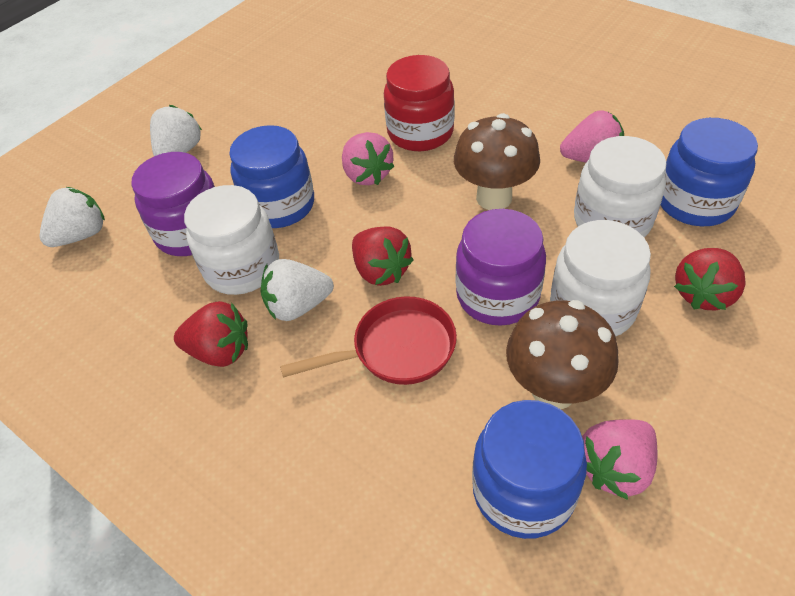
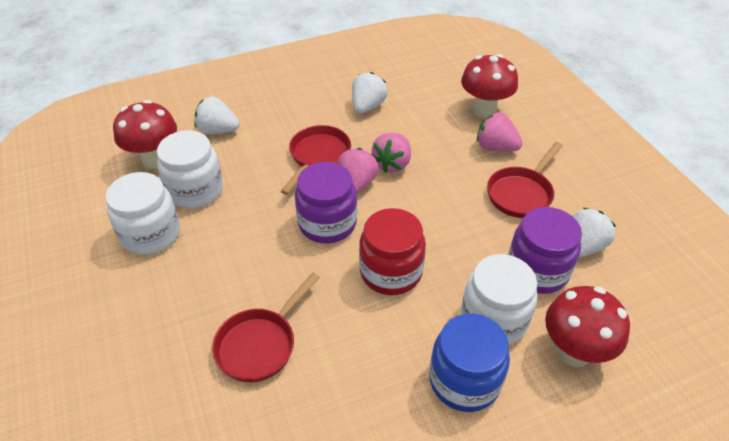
blue jar: [229,125,314,228] [472,400,587,539] [661,118,758,226] = 3 -> [429,314,510,412] = 1
brown mushroom: [454,113,540,210] [506,300,619,409] = 2 -> none = 0
red mushroom: none = 0 -> [113,100,177,169] [461,54,518,118] [545,286,630,367] = 3
red pan: [280,296,457,385] = 1 -> [212,272,320,382] [281,125,351,195] [487,142,563,218] = 3
red strawberry: [174,301,248,367] [352,226,414,286] [674,248,745,311] = 3 -> none = 0

